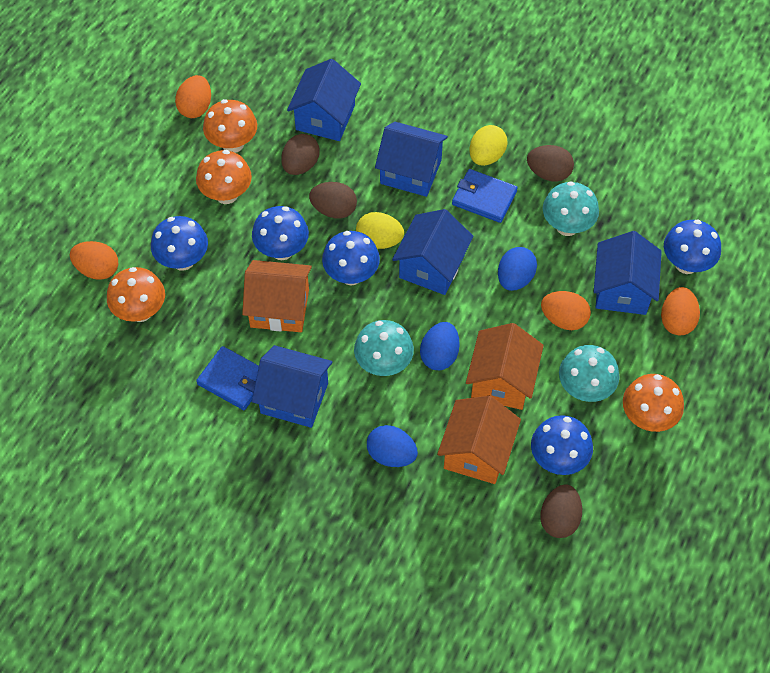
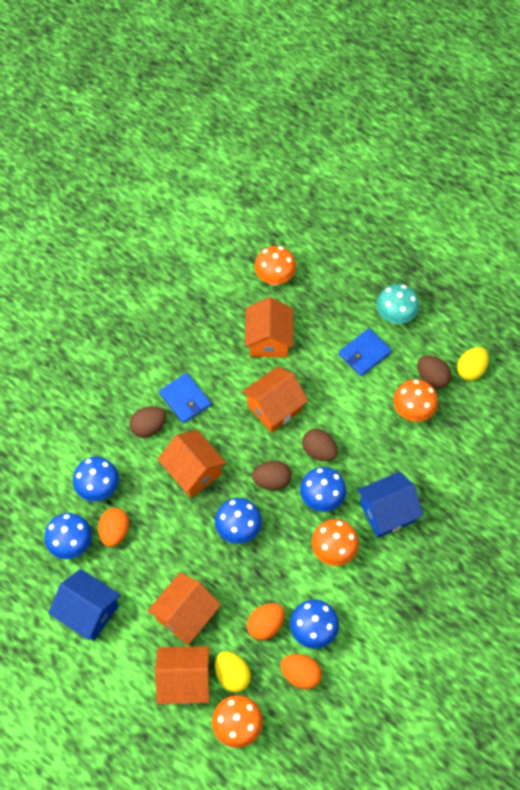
blue egg: [367,425,418,467] [420,322,460,370] [498,247,537,291] = 3 -> none = 0
blue house: [252,345,333,428] [287,59,361,141] [375,122,448,197] [392,209,474,295] [594,231,662,315] = 5 -> [48,569,121,641] [357,472,423,538] = 2
orange egg: [70,241,118,280] [175,75,211,118] [541,291,591,330] [661,287,700,336] = 4 -> [98,508,129,547] [247,603,285,640] [280,654,322,690] = 3
orange house: [242,260,312,332] [437,396,521,484] [466,323,544,410] = 3 -> [148,573,221,645] [155,646,209,704] [158,430,226,498] [242,366,308,433] [245,297,293,357] = 5
turquoise mushroom: [354,320,414,376] [543,181,599,236] [559,345,620,402] = 3 -> [376,284,419,324] = 1

